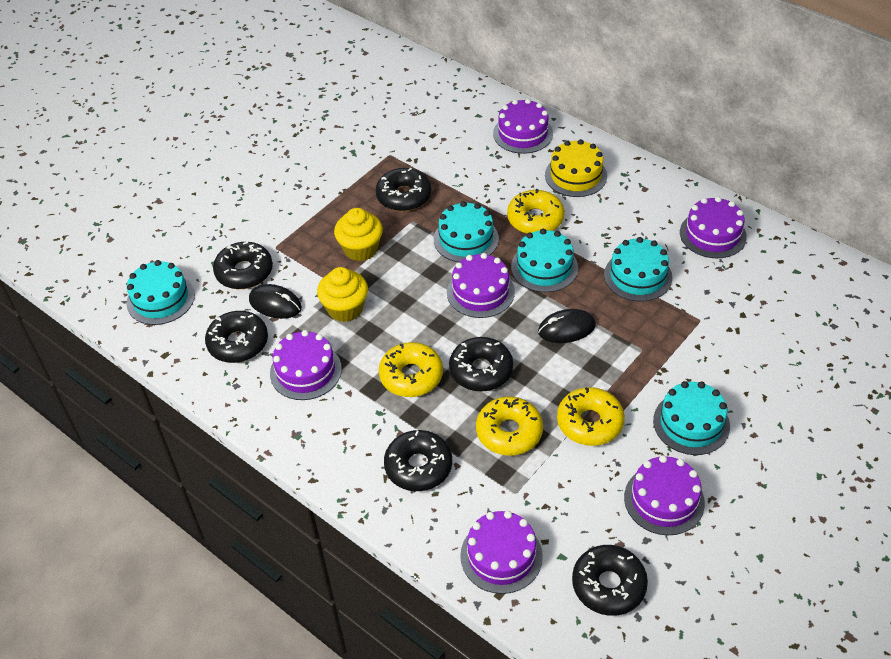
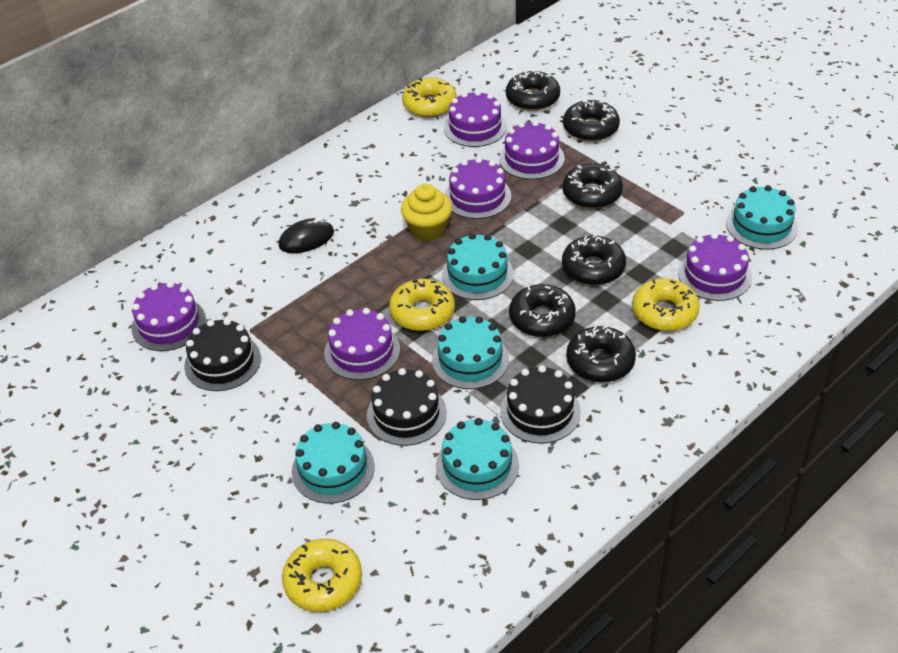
black cake: none = 0 -> [184,319,261,391] [367,368,447,446] [500,365,581,444] = 3
black mouse: [249,284,302,319] [538,309,596,343] = 2 -> [279,218,334,253] = 1
yellow cake: [545,139,607,197] = 1 -> none = 0
yellow cupcake: [317,267,368,322] [334,208,383,261] = 2 -> [401,183,452,241] = 1

